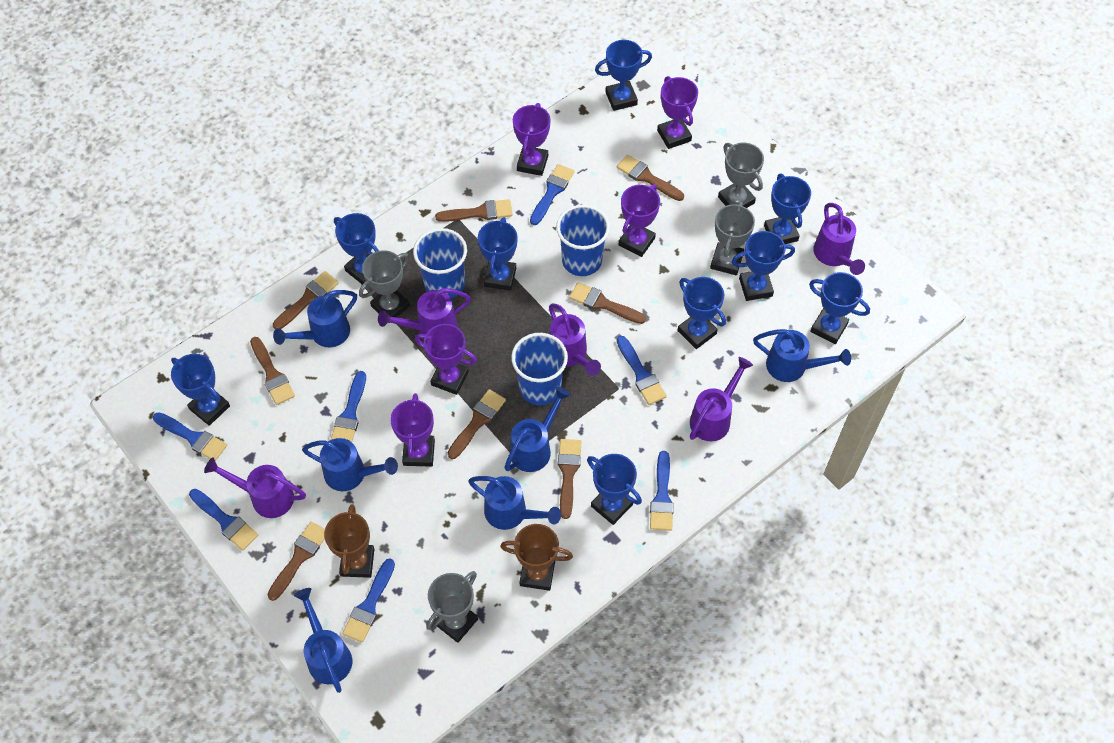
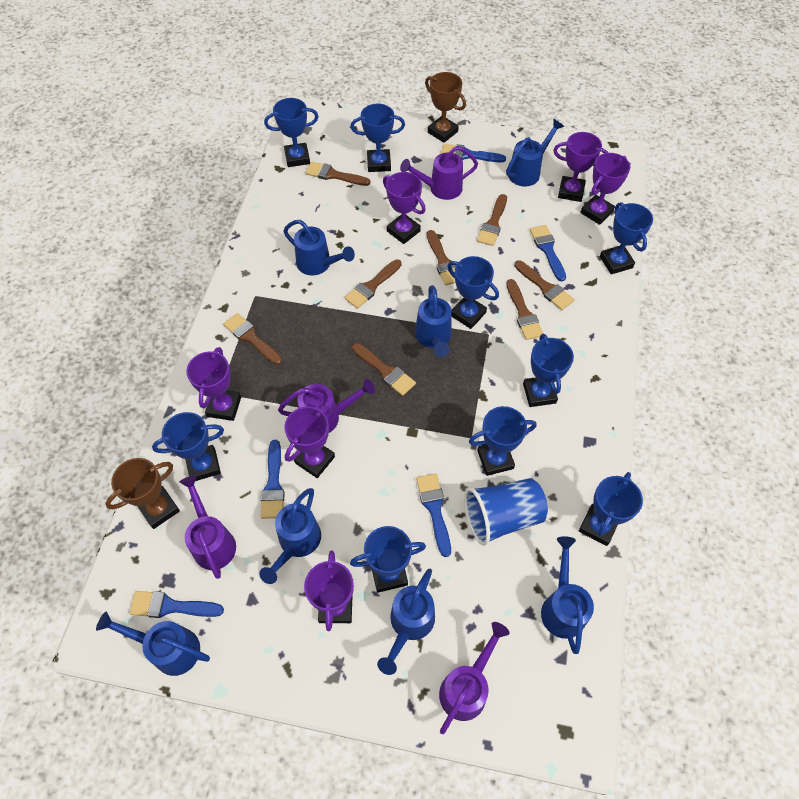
blue brush: [153,412,227,461] [189,489,258,550] [331,371,366,442] [342,559,395,643] [530,164,575,225] [617,336,667,405] [650,451,674,531] = 7 -> [129,591,224,618] [261,440,285,519] [416,473,451,557] [441,144,506,162] [530,225,566,282] = 5
blue cup: [413,228,467,299] [511,333,568,405] [556,205,610,276] = 3 -> [464,478,548,546] = 1
blue watering can: [273,290,357,347] [294,588,352,693] [302,438,398,491] [468,476,561,530] [504,387,571,472] [753,329,851,382] = 6 -> [96,611,210,676] [259,488,321,584] [283,220,355,275] [377,569,435,675] [415,285,452,357] [506,119,564,186] [541,536,594,654] = 7
grey trophy: [359,250,410,323] [426,571,478,643] [710,202,755,275] [718,143,764,208] = 4 -> none = 0
purple trophy: [390,393,435,467] [415,324,477,395] [513,103,551,176] [619,184,660,257] [657,76,698,149] = 5 -> [186,347,241,421] [284,406,335,478] [304,551,354,631] [383,172,426,244] [553,132,609,202] [580,153,630,225] = 6
purple watering can: [204,457,306,518] [378,288,471,334] [549,303,601,376] [690,357,753,441] [813,203,865,275] = 5 -> [179,475,236,579] [278,379,375,433] [400,146,478,200] [439,622,509,734] = 4

